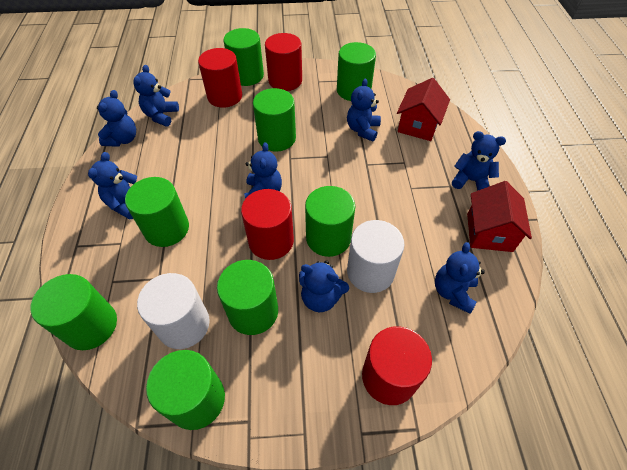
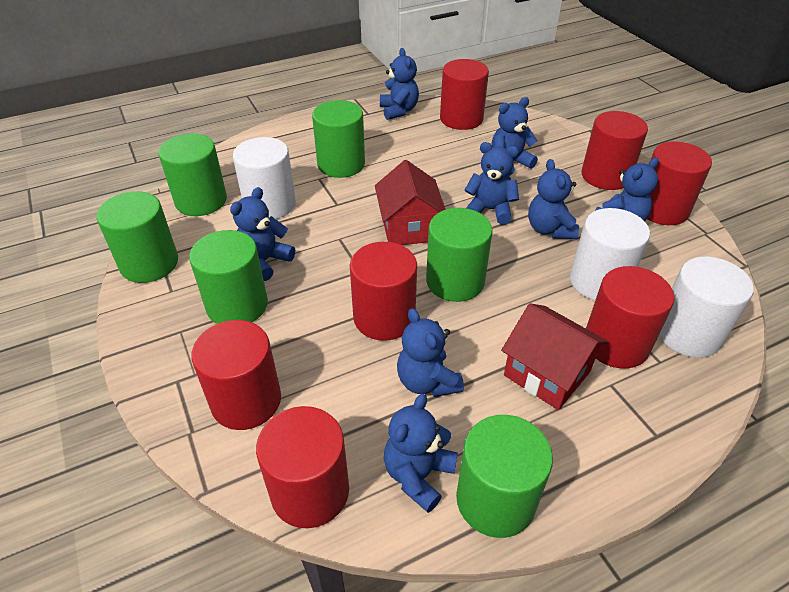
green cylinder: [30,274,117,350] [125,177,189,247] [146,350,225,430] [217,260,278,335] [223,28,264,86] [253,88,296,152] [305,186,355,257] [337,42,376,101] = 8 -> [96,191,178,283] [159,134,227,216] [189,230,268,324] [312,100,365,178] [426,208,493,302] [456,415,553,538] = 6
red cylinder: [198,48,242,108] [241,189,294,260] [265,33,302,91] [362,326,432,405] = 4 -> [191,320,281,430] [256,406,349,528] [350,242,417,341] [440,59,489,130] [582,111,648,190] [586,266,674,369] [647,141,712,225] = 7
white cylinder: [137,273,210,349] [347,220,405,293] = 2 -> [233,137,296,219] [570,208,650,300] [659,257,754,358] = 3

